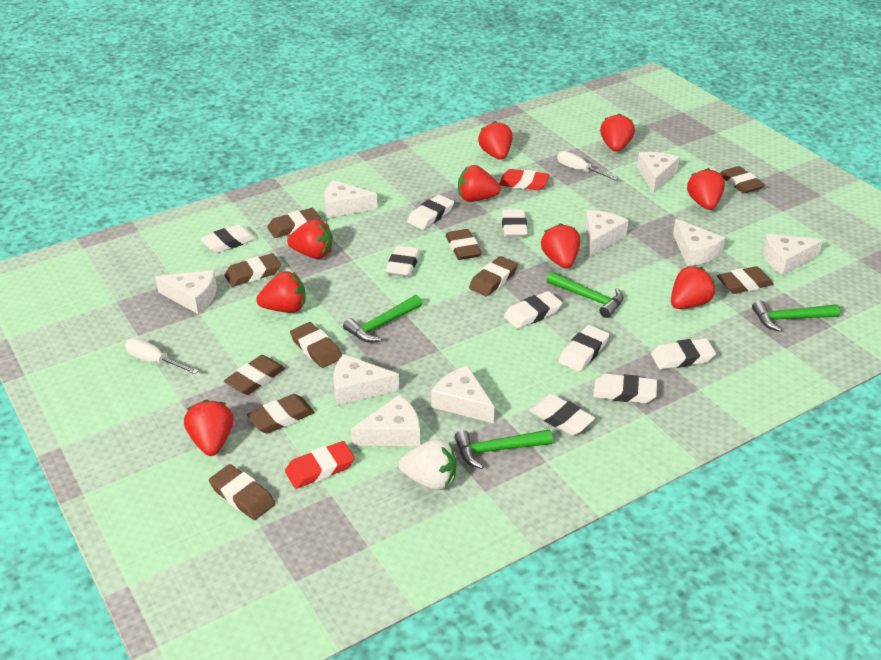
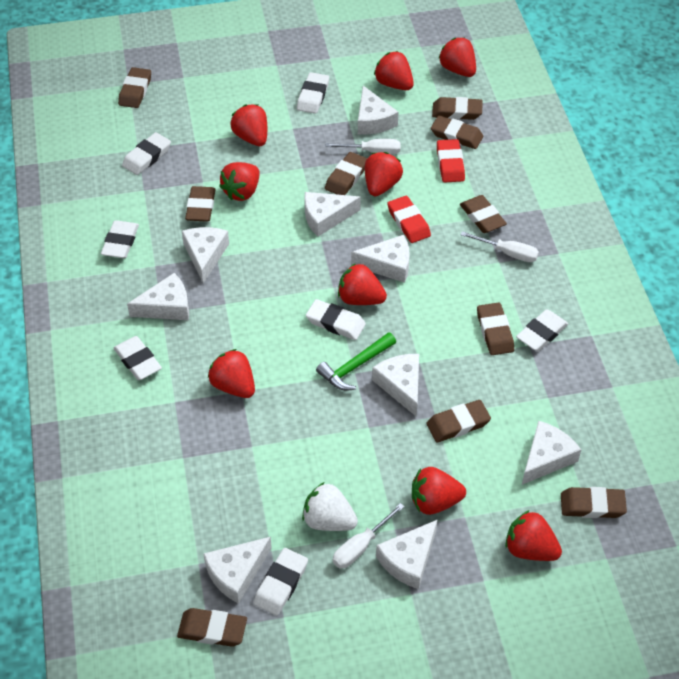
green hammer: [343,295,422,343] [455,430,553,469] [546,272,624,318] [752,300,840,332] = 4 -> [316,332,396,391] = 1
white eraser: [200,224,256,253] [385,245,420,277] [407,194,454,229] [502,209,528,237] [504,291,562,329] [529,394,595,435] [559,325,609,372] [594,374,657,403] [651,338,716,369] = 9 -> [101,220,139,258] [114,336,162,380] [122,132,171,175] [253,548,308,616] [297,72,329,114] [306,299,366,340] [516,309,568,351] = 7
white screwdriver: [125,338,198,374] [557,151,618,180] = 2 -> [325,139,401,154] [333,503,405,568] [460,231,539,262] = 3

